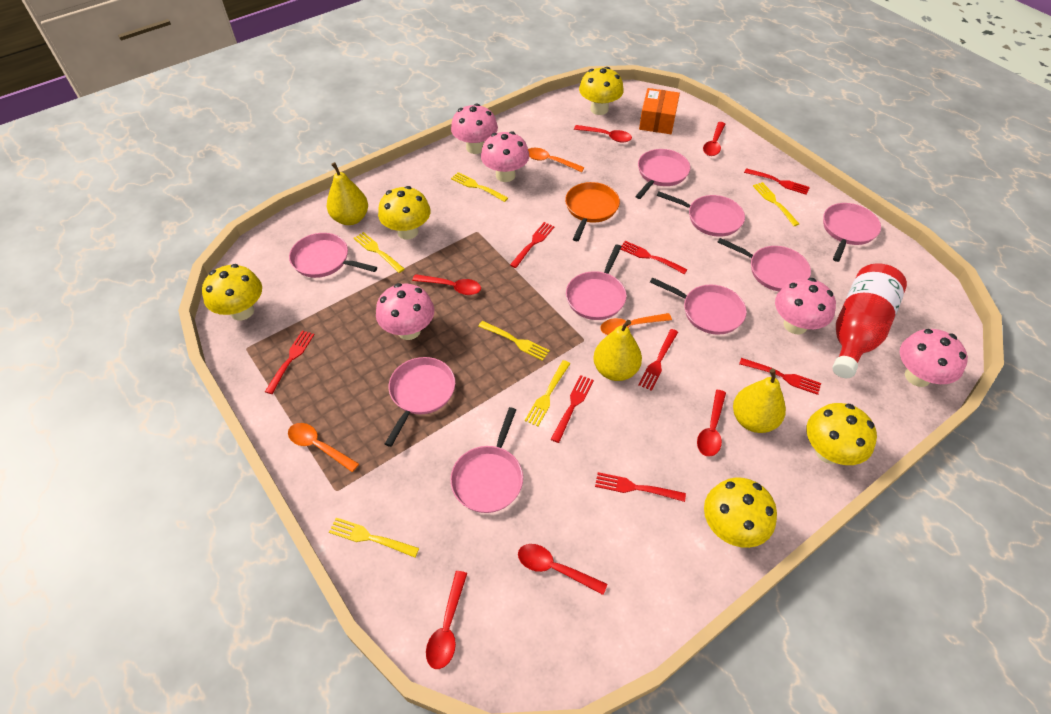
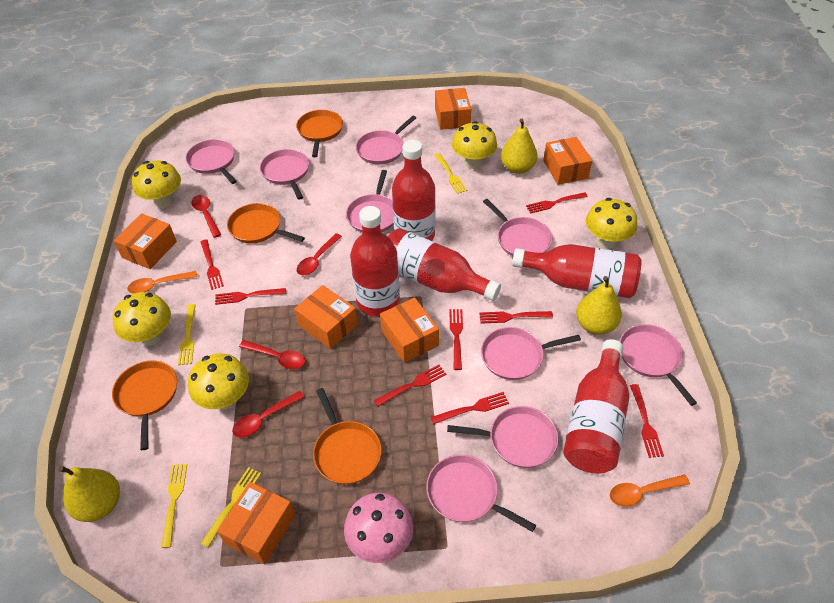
orange box: [639,88,680,134] = 1 -> [114,214,177,269] [217,482,295,565] [294,285,358,349] [380,297,439,363] [435,88,471,130] [543,137,592,185] = 6
orange pan: [565,182,620,241] = 1 -> [112,361,177,450] [227,203,305,243] [296,110,343,157] [313,388,382,484] = 4
orange spoon: [288,423,359,472] [528,148,585,172] [600,313,672,335] = 3 -> [127,271,197,294] [610,474,690,507] = 2
pink mushroom: [376,283,434,340] [451,104,498,154] [481,131,529,182] [775,278,836,334] [900,329,968,387] = 5 -> [344,493,413,563] = 1
red bottle: [832,263,907,378] = 1 -> [350,206,400,316] [388,228,501,301] [392,140,436,241] [512,244,642,298] [563,339,629,474] = 5
red spoon: [412,274,481,295] [426,571,467,669] [518,544,607,595] [574,125,632,142] [697,390,726,457] [703,122,725,156] = 6 -> [191,195,221,238] [232,391,305,438] [239,340,305,369] [297,233,342,276] = 4
yellow fork: [329,518,419,557] [354,232,405,273] [451,172,508,202] [478,321,550,361] [525,360,570,427] [753,182,799,226] = 6 -> [161,464,187,548] [178,304,196,365] [201,467,261,548] [434,153,467,194] = 4

